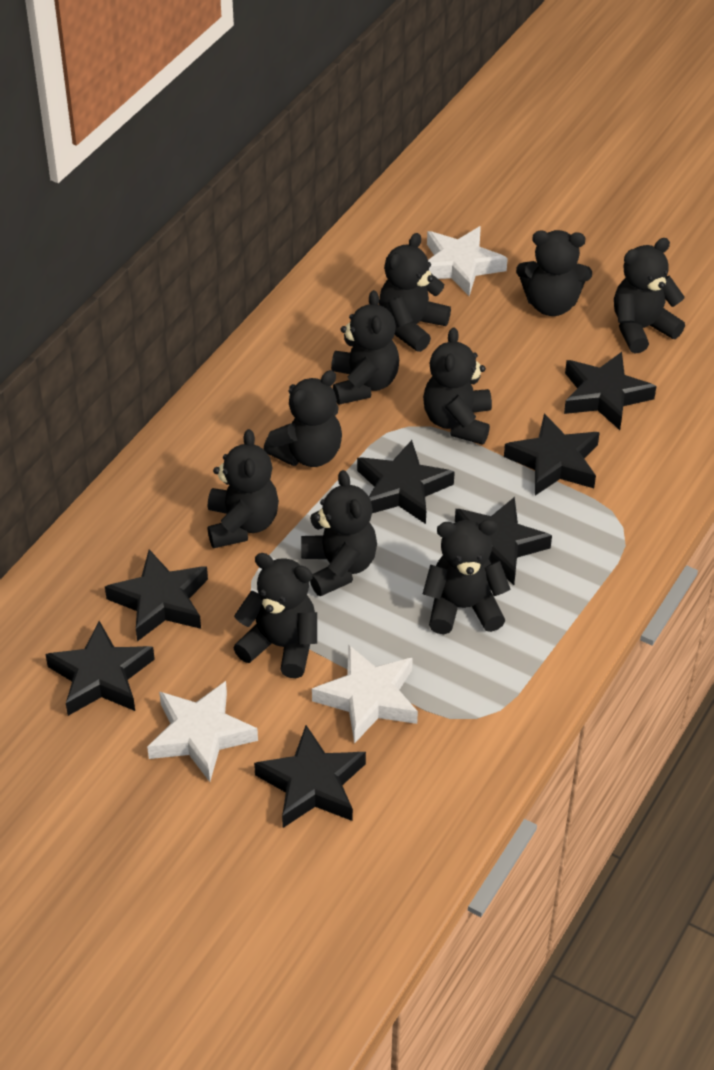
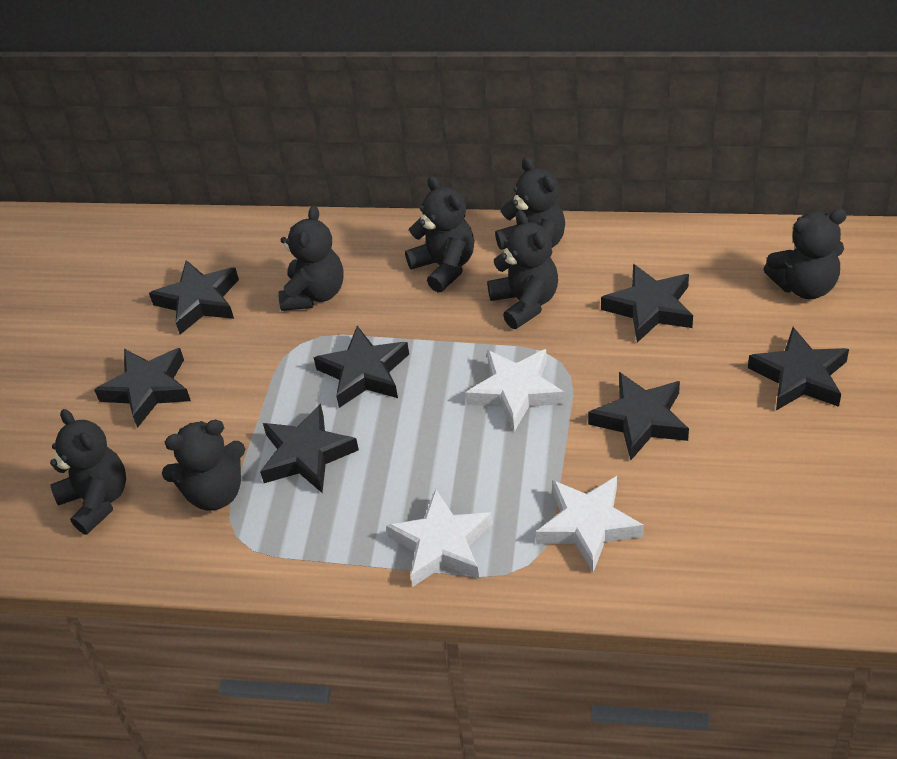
black teddy bear: [207,429,279,548] [233,553,317,678] [264,370,342,467] [301,470,377,596] [331,290,399,405] [379,233,451,352] [423,327,492,445] [423,519,511,634] [516,230,592,316] [614,238,685,353] = 10 -> [50,409,126,535] [162,420,245,510] [278,206,344,311] [405,176,474,293] [487,210,558,329] [495,157,565,257] [764,209,847,299] = 7

